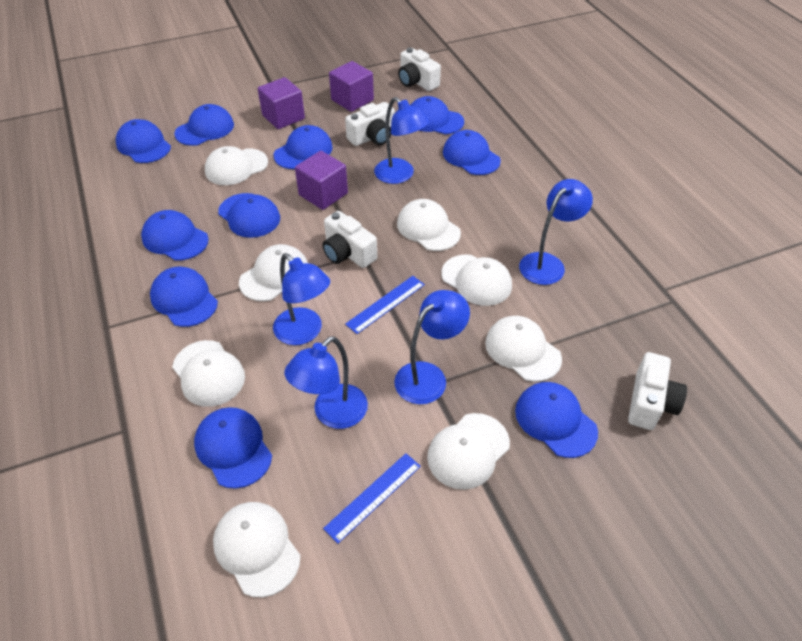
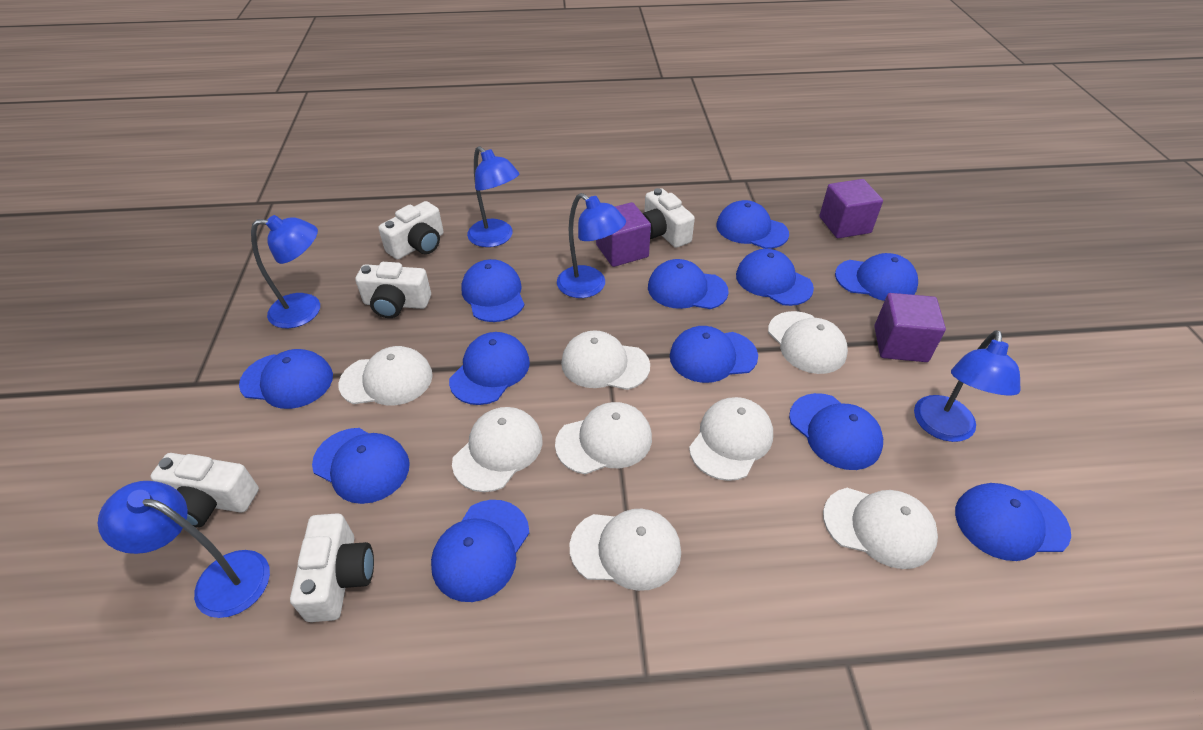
blue cap: [116,119,171,163] [141,210,209,261] [150,267,218,327] [174,104,234,146] [194,407,272,489] [218,193,280,238] [274,125,333,169] [410,96,464,134] [443,130,501,175] [515,382,598,458] = 10 -> [239,349,333,409] [312,428,410,504] [431,500,529,602] [449,332,530,405] [461,259,524,322] [648,259,729,309] [670,326,758,383] [716,200,789,249] [736,249,814,306] [789,393,883,470] [835,253,918,301] [955,483,1071,561] = 12
blue ruler: [323,453,421,543] [345,276,425,334] = 2 -> none = 0
white camera: [322,211,377,268] [345,102,395,146] [398,48,441,91] [628,352,687,430] = 4 -> [150,453,259,527] [290,513,374,622] [355,262,431,318] [378,201,444,259] [642,188,695,248] = 5

